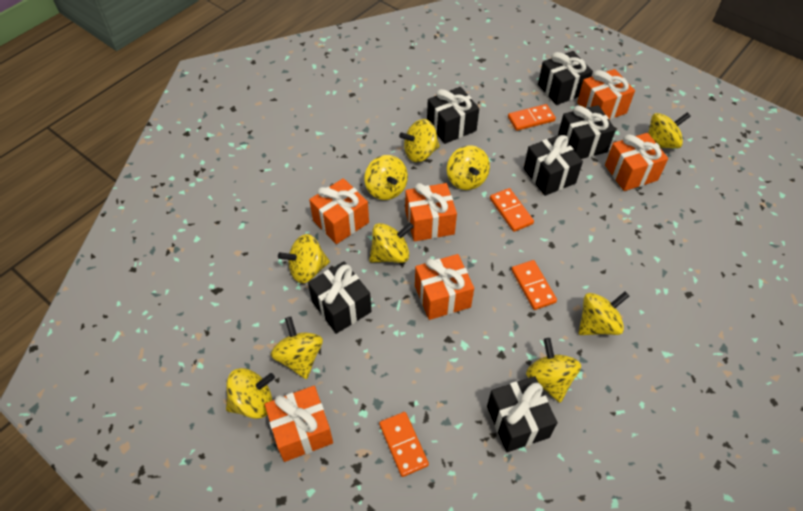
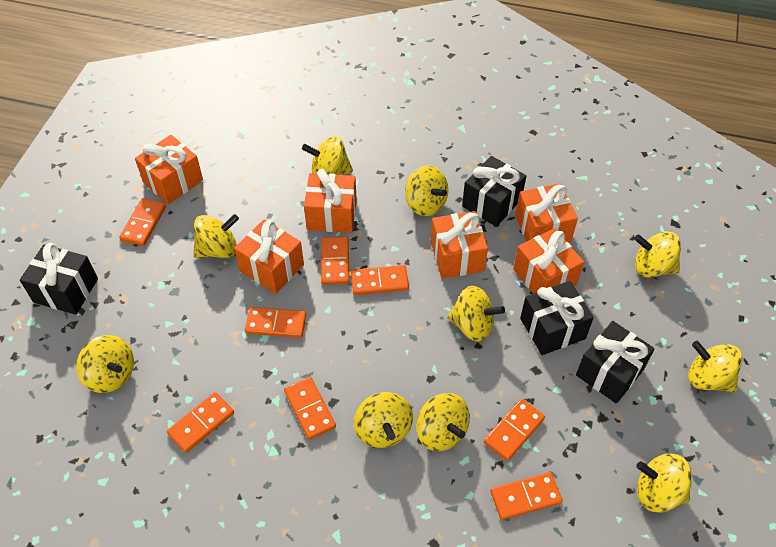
black gift: [308,261,372,334] [427,87,479,144] [487,376,557,452] [524,135,583,196] [538,51,593,105] [558,105,616,159] = 6 -> [20,243,98,315] [462,156,526,227] [520,281,594,355] [576,321,654,404] = 4
orange domino: [379,412,429,477] [490,188,534,232] [508,104,556,131] [511,260,557,310] = 4 -> [119,198,166,246] [167,392,234,453] [245,307,306,338] [284,377,336,440] [321,237,349,285] [351,265,409,295] [484,399,545,461] [491,472,563,520] = 8

